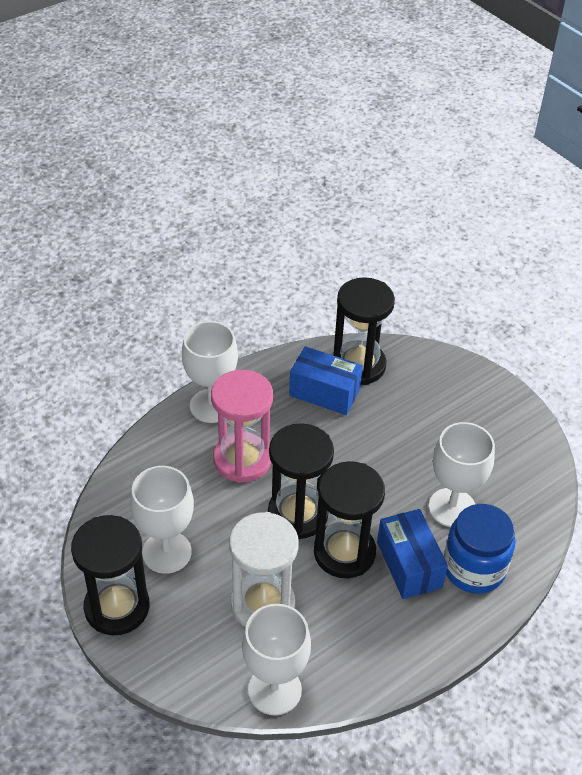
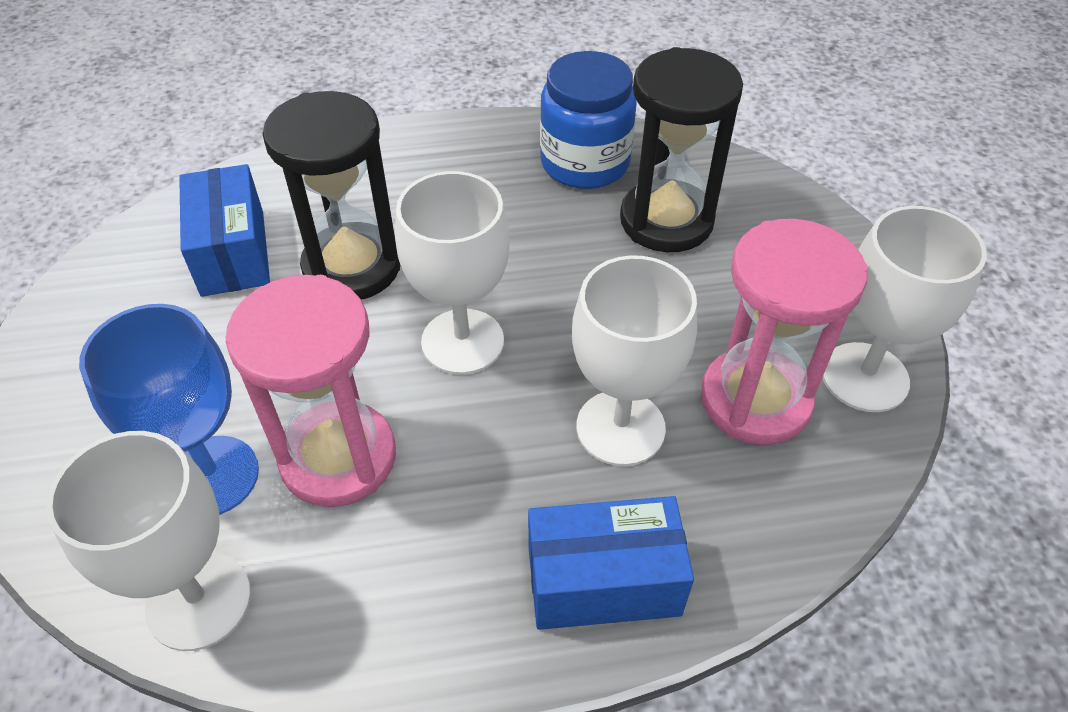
black hourglass: [71,515,149,635] [268,423,334,539] [314,461,385,578] [333,277,395,385] = 4 -> [263,91,400,300] [620,47,743,252] = 2
blue goblet: none = 0 -> [79,304,259,515] = 1
pink hourglass: [211,370,273,483] = 1 -> [225,275,396,507] [701,219,868,445] = 2
white hourglass: [229,512,299,627] = 1 -> none = 0

